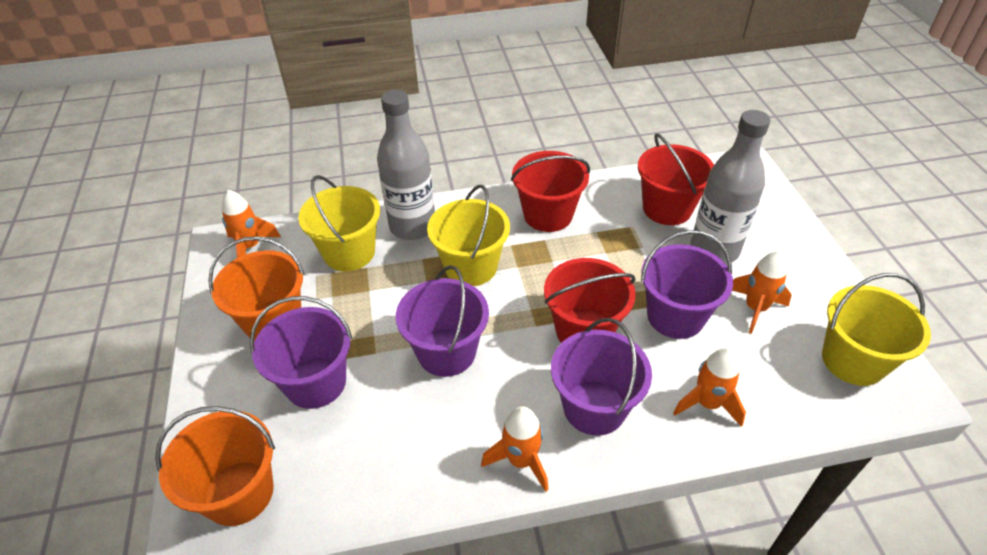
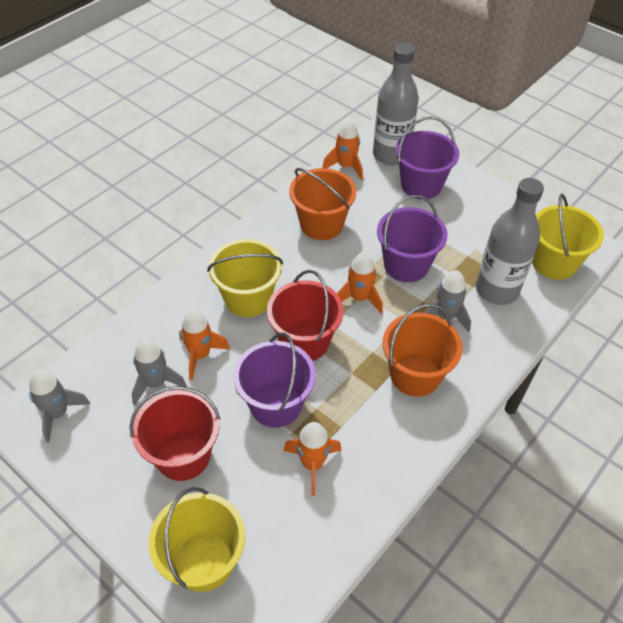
grey rocket: none = 0 -> [29,370,90,442] [132,339,187,405] [423,270,471,332] = 3
purple bucket: [250,296,352,409] [396,265,489,377] [551,318,652,436] [641,230,733,339] = 4 -> [233,333,316,428] [377,195,448,282] [395,116,459,199] = 3
red bucket: [511,151,590,232] [544,258,636,343] [638,133,714,225] = 3 -> [130,386,220,481] [267,270,344,361] = 2

